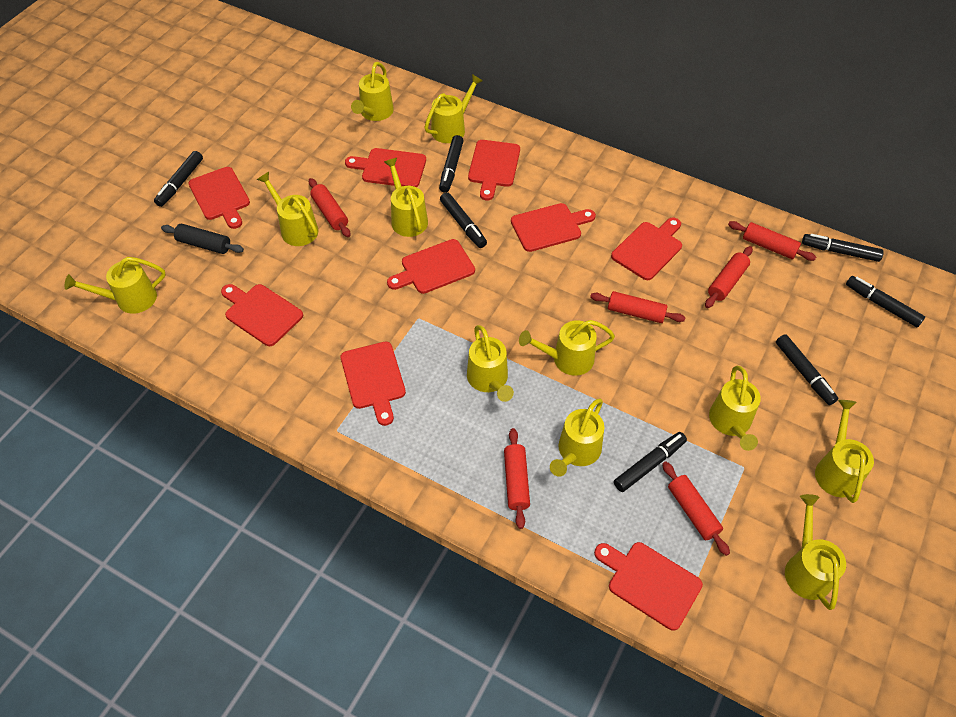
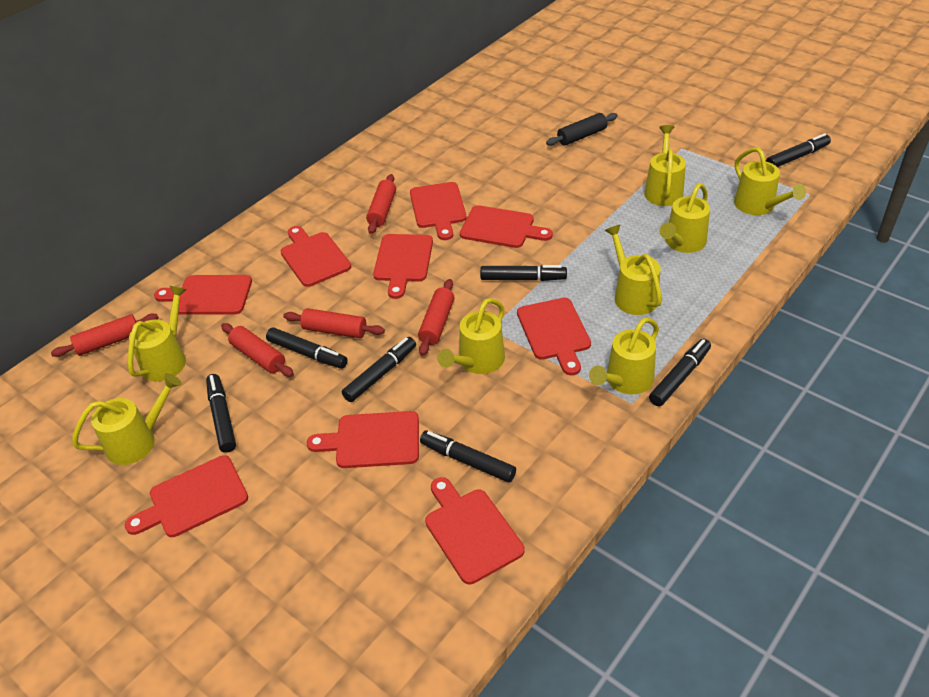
red rolling pin: [309,178,350,237] [504,428,530,529] [590,291,686,323] [662,461,730,556] [705,246,753,308] [728,221,816,261] = 6 -> [51,314,159,357] [221,323,294,377] [283,308,385,338] [366,174,396,234] [418,279,454,356] = 5
yellow watering can: [65,257,166,314] [257,172,318,246] [351,62,394,121] [384,158,428,237] [424,74,483,143] [467,325,514,402] [519,320,615,376] [550,399,604,477] [709,366,761,451] [785,494,846,610] [815,400,874,503] = 11 -> [72,373,182,465] [128,286,187,381] [437,298,505,374] [589,317,659,395] [605,225,662,315] [644,125,686,206] [659,183,710,253] [734,147,806,215] = 8

